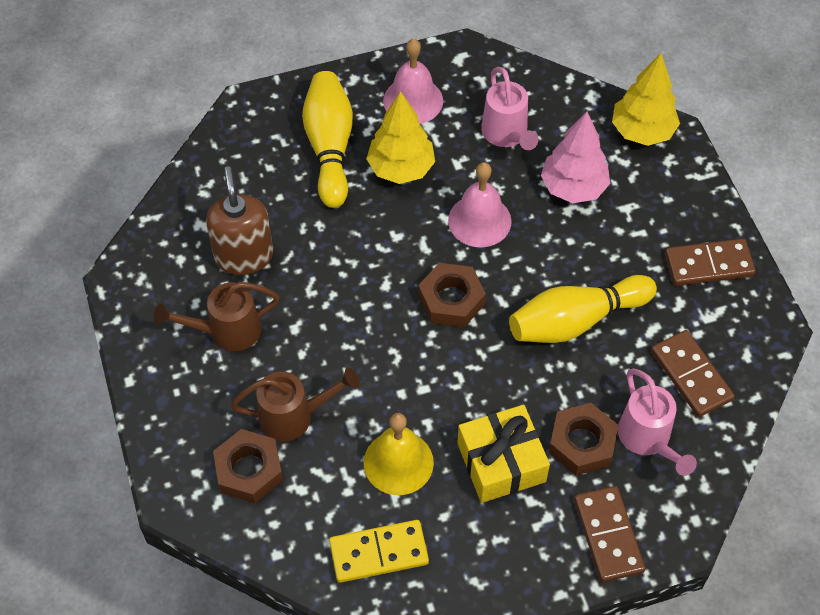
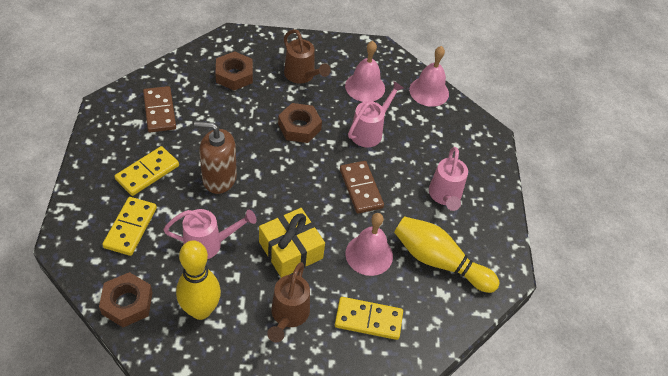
brown domino: [574,486,645,582] [651,330,735,417] [665,238,756,286] = 3 -> [143,86,176,132] [340,161,384,214] = 2
pink bell: [383,39,443,124] [448,162,512,248] = 2 -> [345,41,385,102] [346,213,393,276] [409,46,449,107] = 3
pink tree: [541,112,610,203] = 1 -> none = 0
pink watering can: [481,67,539,150] [618,368,697,476] = 2 -> [163,209,257,259] [348,81,404,147] [429,147,468,211] = 3
yellow bell: [364,413,434,495] = 1 -> none = 0
yellow domino: [329,520,429,583] = 1 -> [102,197,157,256] [115,146,179,196] [335,297,403,340] = 3
yellow tree: [366,91,435,184] [612,53,680,146] = 2 -> none = 0

